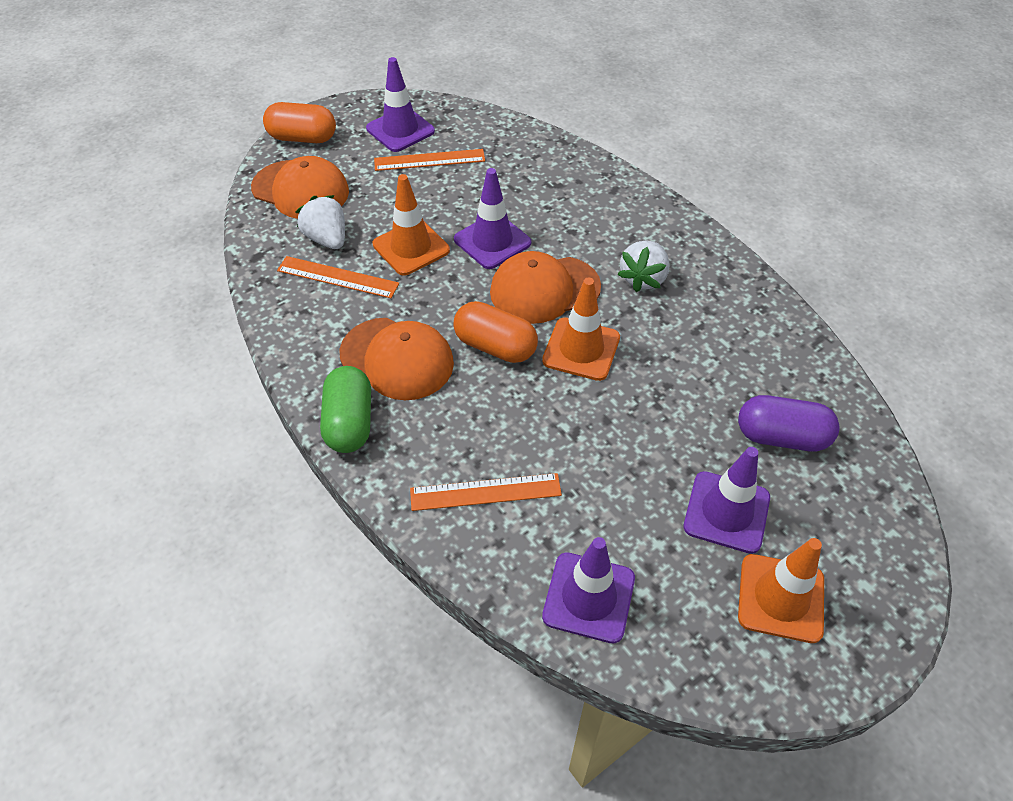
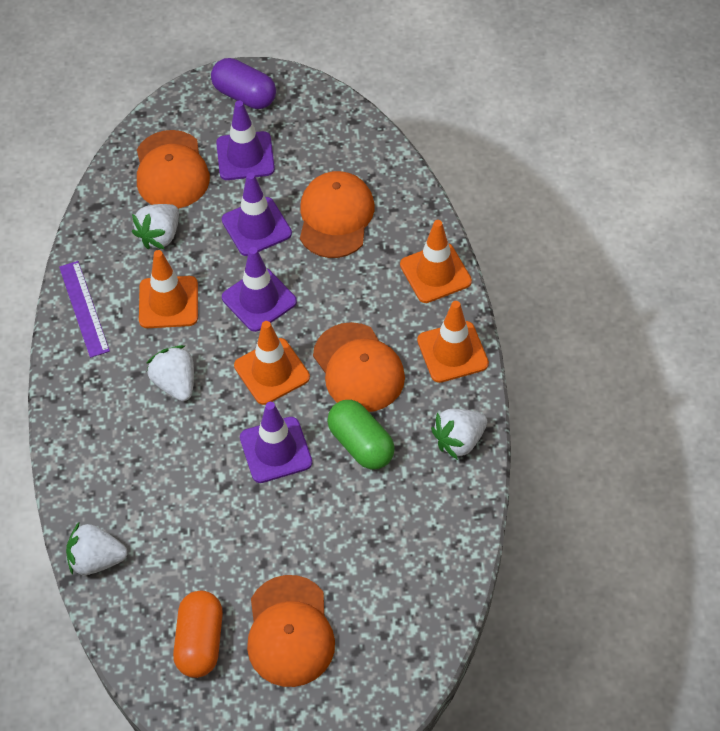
orange cap: [251,156,349,219] [339,318,454,400] [490,251,601,324] = 3 -> [137,130,210,209] [247,575,335,687] [300,171,374,258] [313,322,405,412] = 4
orange capsule: [263,102,336,143] [453,301,538,363] = 2 -> [173,591,223,678] = 1
orange ruler: [277,256,399,298] [374,149,485,171] [410,473,562,511] = 3 -> none = 0
orange traffic cone: [373,174,450,276] [542,278,620,381] [738,538,824,643] = 3 -> [139,250,198,328] [234,321,310,405] [400,220,472,303] [417,301,489,383] = 4
purple ruler: none = 0 -> [59,261,110,358] = 1
white strawberry: [295,195,345,249] [617,241,670,292] = 2 -> [66,523,128,575] [132,204,179,249] [146,345,194,401] [431,409,487,460] = 4

